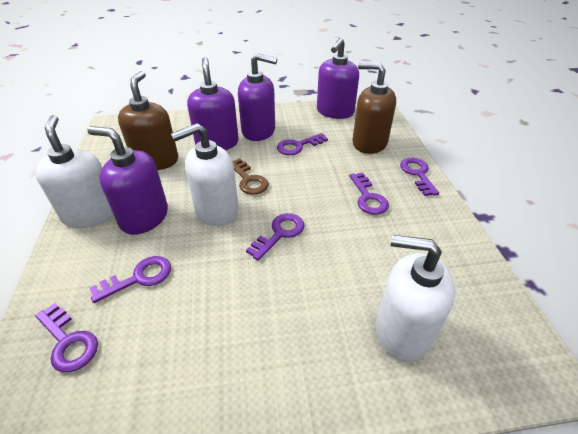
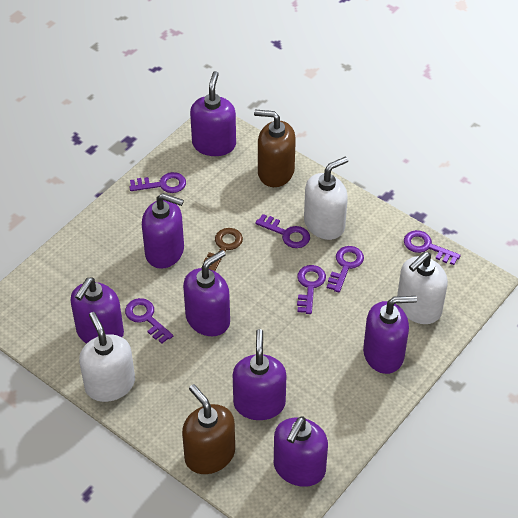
purple soap dispenser: [87,126,168,235] [187,57,239,150] [238,53,277,141] [317,38,359,119] = 4 -> [70,277,124,344] [142,193,184,269] [183,250,230,336] [190,71,236,156] [233,329,287,420] [274,416,328,487] [363,296,417,374] = 7

